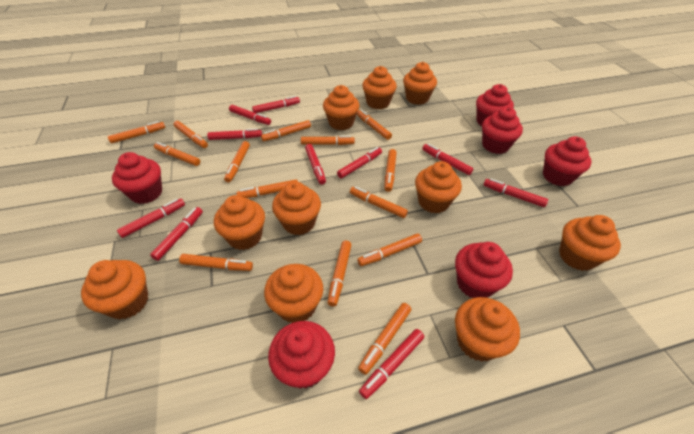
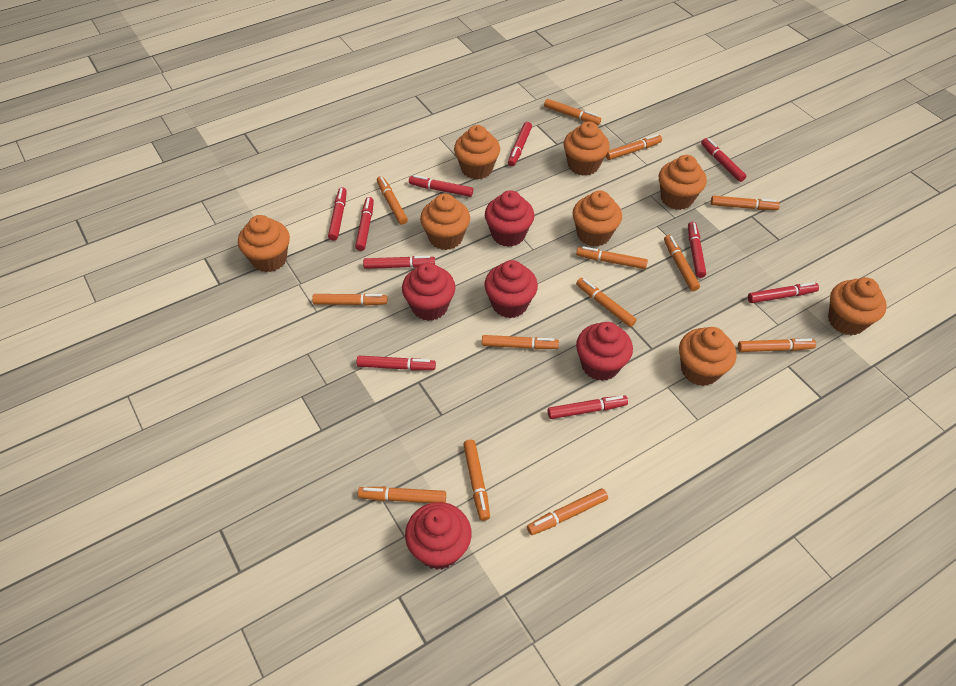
orange cupcake: [81,260,148,320] [214,195,265,250] [264,264,323,323] [272,181,321,235] [323,85,360,130] [362,66,397,109] [403,62,437,105] [415,161,462,214] [455,297,520,362] [559,215,621,271] = 10 -> [238,215,290,272] [420,194,470,250] [454,125,500,180] [564,121,610,176] [572,190,622,247] [659,155,707,210] [679,327,736,386] [828,277,887,335] = 8
orange marker: [108,121,165,143] [154,142,200,166] [173,121,208,148] [179,254,253,271] [224,141,250,182] [236,179,298,198] [261,120,311,141] [301,136,355,145] [327,241,351,307] [350,186,408,218] [357,109,392,140] [357,233,422,266] [358,303,411,375] [385,149,397,192] = 14 -> [312,294,388,306] [358,487,446,503] [377,176,408,225] [463,440,490,521] [482,335,559,349] [527,489,608,535] [544,99,601,125] [576,246,648,269] [576,278,637,327] [606,134,662,160] [664,235,700,291] [711,196,780,210] [738,338,816,352] = 13
red cupcake: [112,152,162,204] [268,321,335,389] [455,242,513,298] [476,84,514,126] [482,107,523,154] [543,136,592,186] = 6 -> [402,263,456,321] [405,502,472,570] [484,260,538,318] [485,190,534,247] [576,322,633,381] = 5

